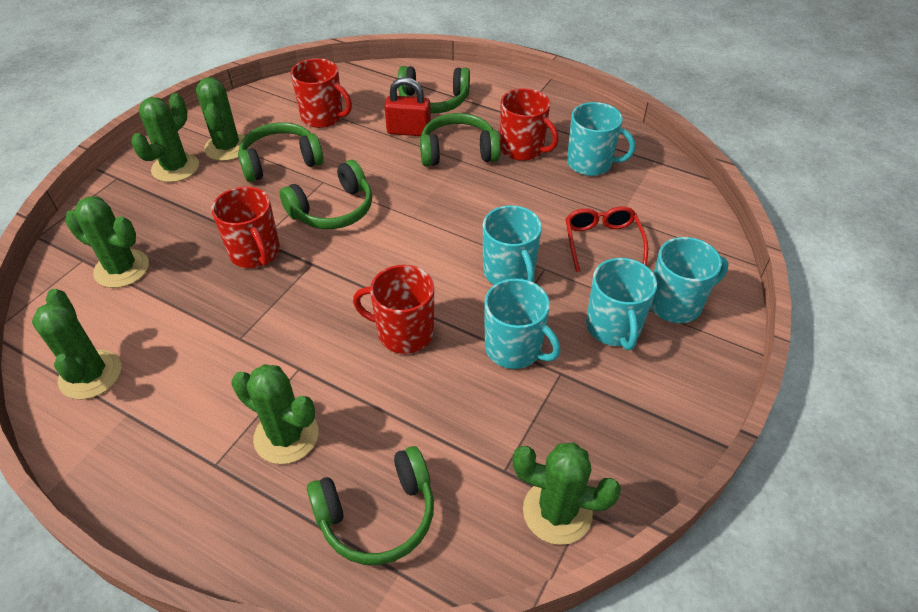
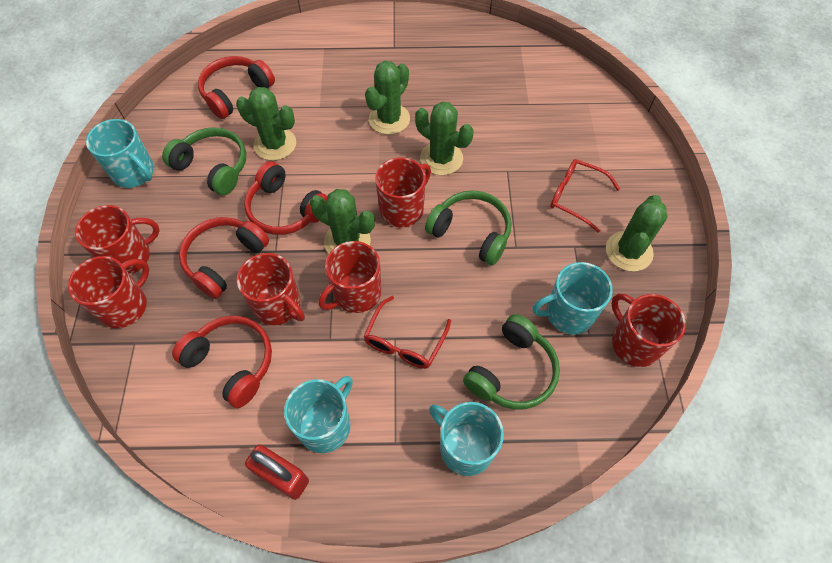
green cactus: [32,289,121,399] [65,196,149,288] [131,93,199,182] [196,77,250,161] [231,364,318,464] [513,442,621,545] = 6 -> [236,87,296,161] [310,189,375,254] [365,61,410,135] [415,102,474,175] [606,195,668,271] = 5
green headphones: [238,122,324,182] [280,160,372,229] [307,446,434,565] [398,66,470,114] [420,113,500,166] = 5 -> [162,127,246,195] [425,190,512,266] [463,314,560,409] = 3
red glasses: [565,206,648,272] = 1 -> [363,296,451,369] [550,159,620,233] = 2
red headphones: none = 0 -> [172,316,272,408] [179,217,269,299] [198,56,275,119] [244,161,327,235] = 4
red mug: [211,187,280,268] [291,58,352,128] [353,265,434,354] [500,88,558,161] = 4 -> [68,256,149,328] [75,205,160,275] [237,253,305,325] [319,241,381,313] [375,157,431,227] [612,294,686,367] = 6
turquoise mug: [483,205,542,285] [484,279,561,369] [567,102,635,176] [586,258,657,350] [650,237,729,323] = 5 -> [86,119,154,188] [284,376,353,453] [429,402,504,476] [533,262,613,335] = 4

